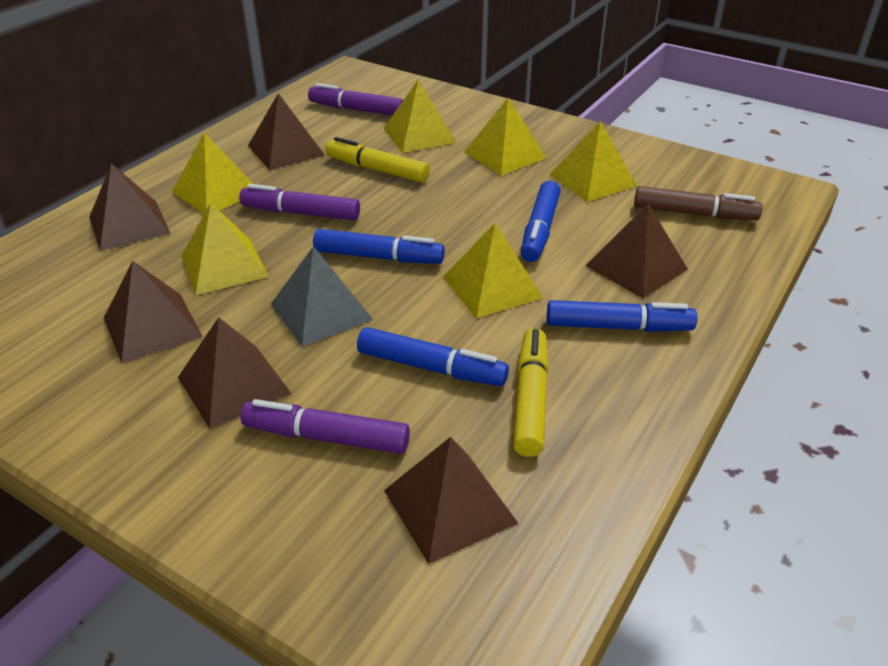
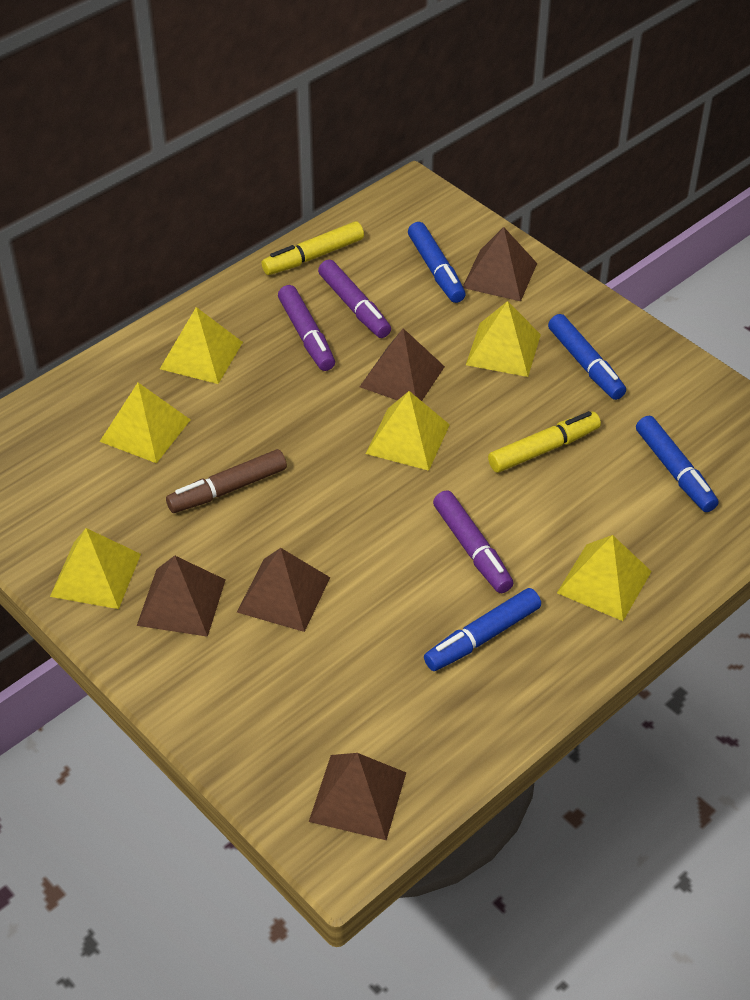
brown pyramid: [89,163,170,251] [104,261,203,363] [178,317,292,429] [248,93,325,170] [384,437,518,564] [586,203,688,298] = 6 -> [137,556,226,637] [237,548,330,632] [309,753,406,840] [360,328,445,401] [463,227,537,301] = 5
grey pyramid: [271,246,373,347] = 1 -> none = 0

